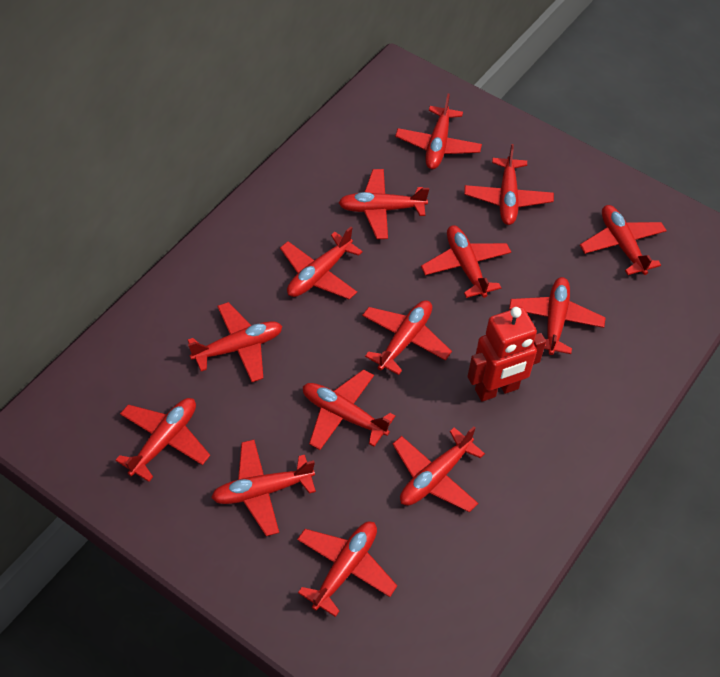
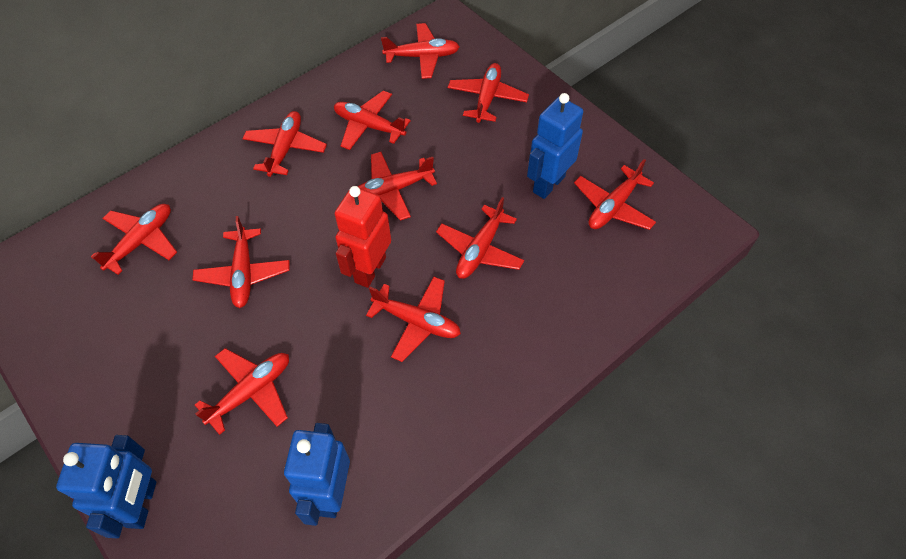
blue robot: none = 0 -> [56,435,156,538] [284,423,350,526] [527,93,583,199] = 3
red plane: [116,398,210,482] [188,302,282,382] [211,440,316,536] [280,227,363,300] [297,522,397,617] [303,369,395,450] [338,169,429,239] [362,300,452,375] [393,426,485,512] [395,94,482,169] [421,225,511,298] [464,144,554,225] [509,277,606,355] [580,205,667,275] = 14 -> [91,204,177,275] [192,216,289,308] [195,348,289,435] [242,111,327,177] [334,91,411,150] [357,152,437,221] [366,277,461,362] [381,23,460,79] [436,197,524,279] [448,63,529,123] [574,159,656,230] = 11

